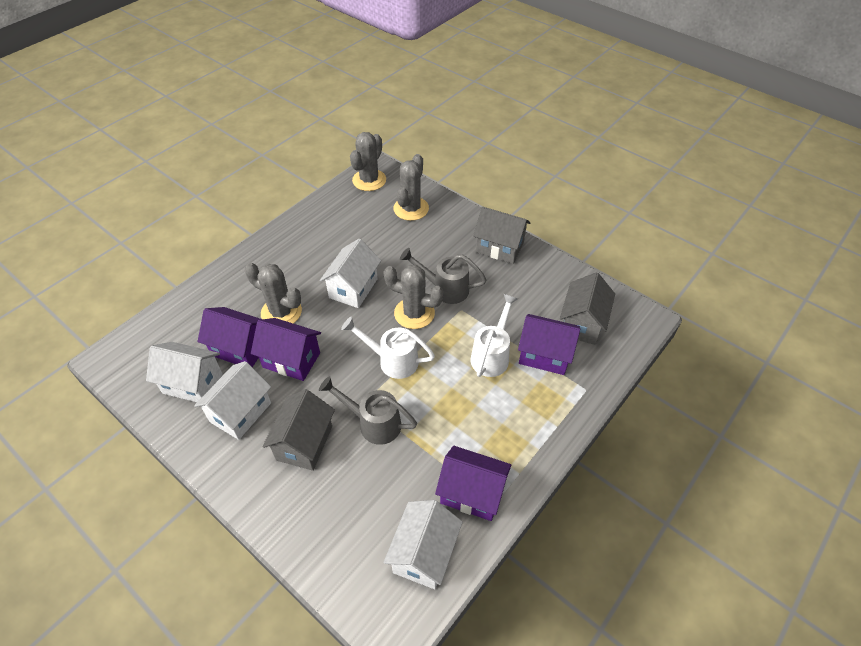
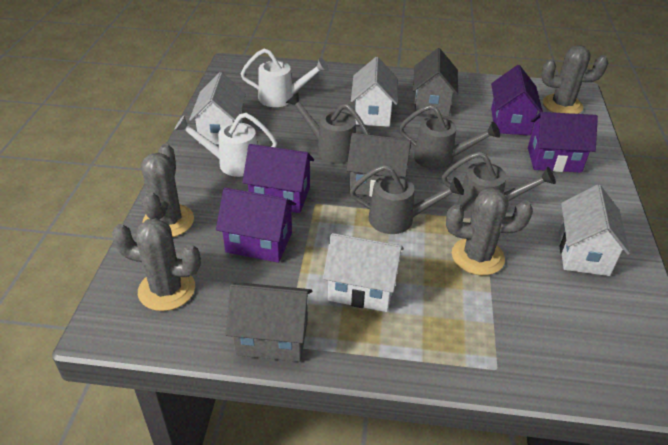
grey watering can: [319,376,417,445] [400,248,487,304] = 2 -> [286,93,370,164] [350,165,464,234] [399,104,500,169] [442,152,556,218] = 4

